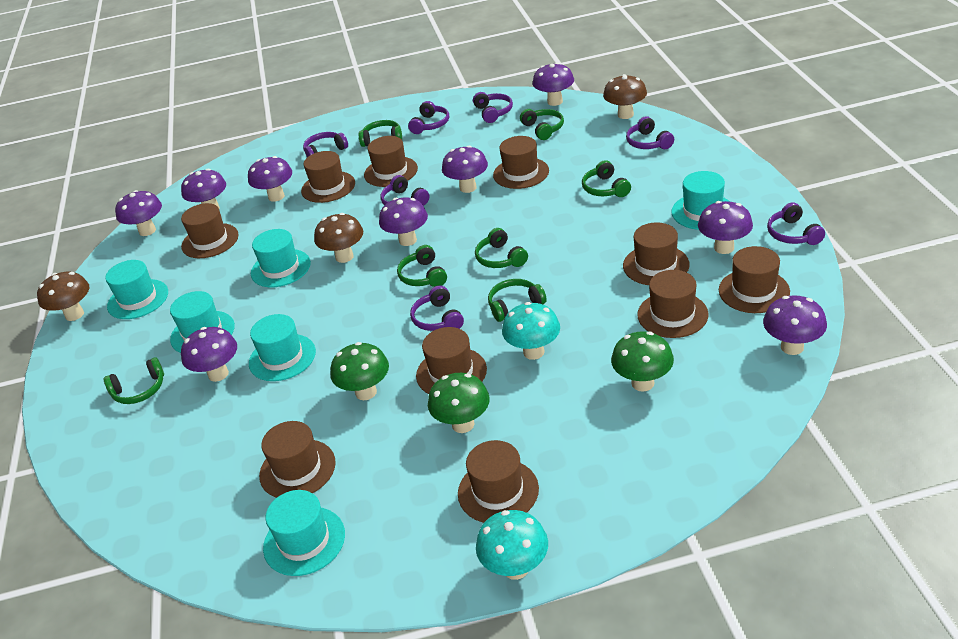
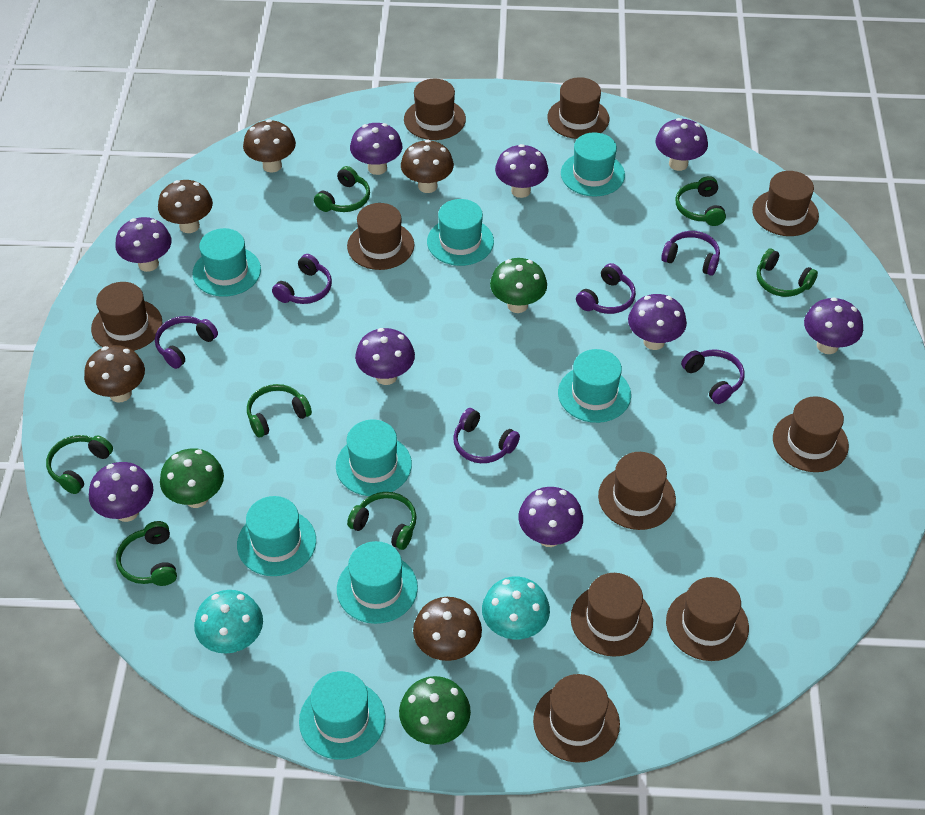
brown mushroom: [37,271,89,321] [314,213,363,263] [603,74,647,119] = 3 -> [84,345,145,403] [158,180,213,233] [243,119,296,173] [401,140,454,193] [413,597,482,661] = 5
purple headphones: [303,132,348,157] [380,175,429,206] [408,101,449,134] [410,286,464,331] [473,92,513,123] [626,116,674,149] [767,202,825,245] = 7 -> [155,316,218,369] [272,254,332,304] [453,408,520,463] [576,263,636,314] [661,231,720,276] [681,349,744,404] = 6
turquoise hat: [105,260,168,319] [170,291,235,353] [249,314,316,381] [251,229,311,287] [263,490,345,576] [671,171,730,230] = 6 -> [192,228,261,297] [237,496,316,576] [299,671,386,760] [336,420,412,496] [337,541,418,624] [427,199,494,266] [558,349,631,423] [561,133,625,197] = 8

